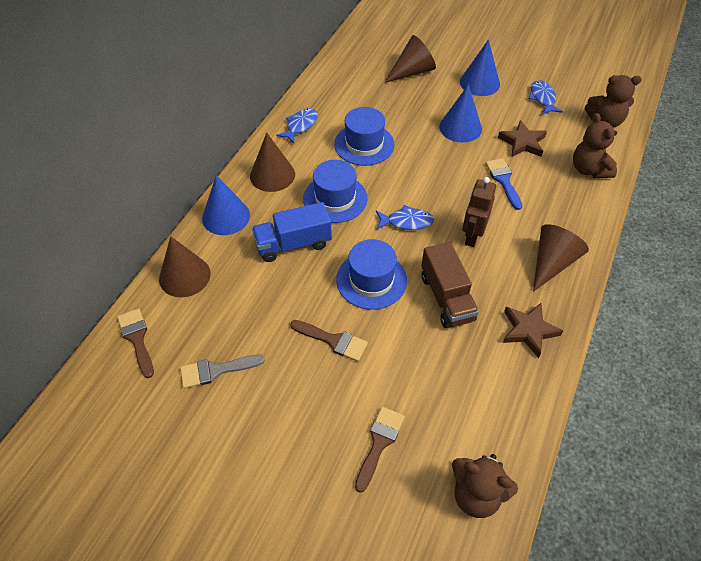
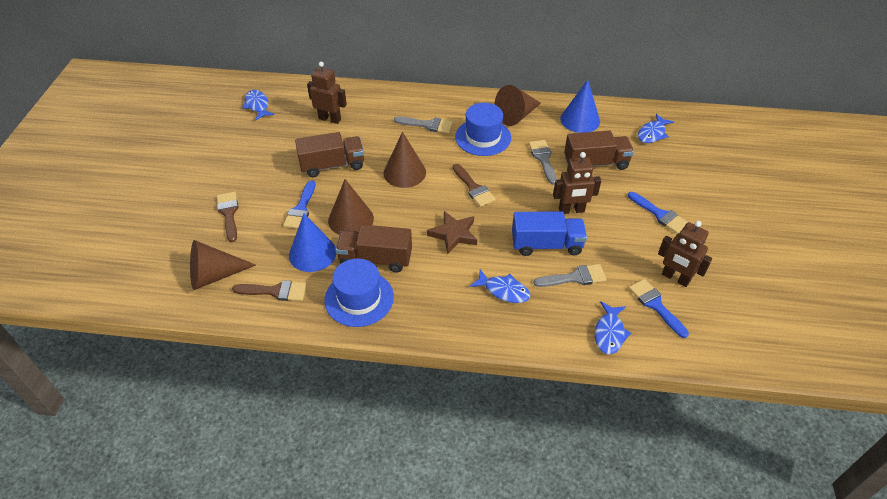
blue brush: [486,158,522,210] = 1 -> [283,181,315,229] [628,192,688,234] [629,279,689,338] = 3
blue cone: [202,175,250,235] [439,84,482,143] [460,39,500,96] = 3 -> [289,214,336,272] [560,80,600,133] = 2
blue fish: [276,108,318,143] [376,205,434,230] [529,80,563,115] = 3 -> [243,90,275,121] [470,269,531,303] [595,301,631,354] [638,114,674,143] = 4
blue hat: [303,160,368,223] [334,107,394,166] [336,239,407,310] = 3 -> [324,258,394,327] [455,103,511,156] = 2
brown robot: [462,177,496,247] = 1 -> [307,62,347,124] [553,152,601,214] [658,221,712,287] = 3
brown star: [498,120,547,157] [503,303,563,358] = 2 -> [427,211,477,254] = 1
brown teddy bear: [452,454,518,518] [573,113,617,178] [585,75,642,128] = 3 -> none = 0
brown truck: [421,242,479,328] = 1 -> [295,132,364,177] [335,225,412,272] [564,131,634,170] = 3
grey brush: [180,355,265,388] = 1 -> [394,116,453,133] [529,140,557,184] [533,264,607,287] = 3

